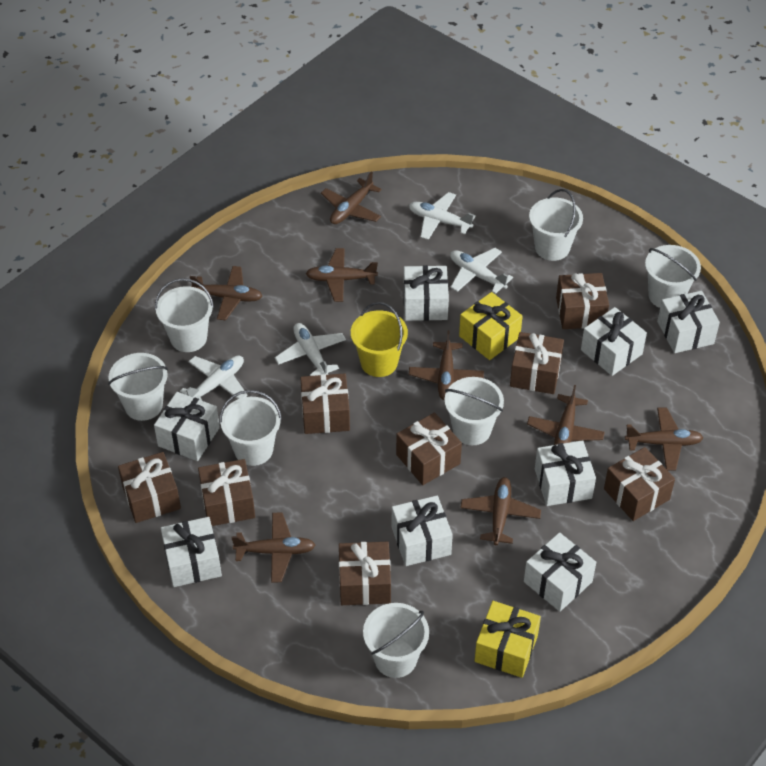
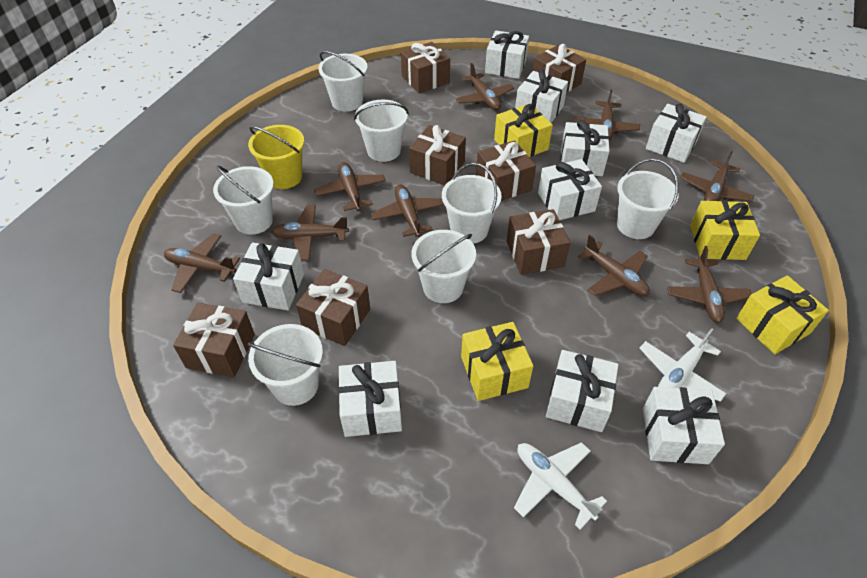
brown gift: [118,452,181,523] [198,459,255,526] [300,373,350,434] [339,542,391,605] [396,412,462,485] [510,332,564,394] [556,273,609,329] [604,447,675,521] = 8 -> [173,303,255,377] [296,269,370,346] [401,42,450,93] [409,125,466,185] [476,140,536,201] [507,209,570,275] [533,44,586,93] = 7
brown plane: [190,266,262,320] [231,513,316,583] [306,248,378,302] [321,171,382,224] [409,330,484,400] [460,477,541,545] [527,385,605,445] [625,408,703,471] = 8 -> [164,233,240,293] [271,205,349,261] [314,162,386,211] [371,184,444,237] [456,63,514,110] [574,90,640,141] [578,235,650,296] [667,246,752,323] [680,151,754,202] = 9
white gift: [154,392,220,461] [161,517,222,587] [392,496,453,566] [403,265,449,321] [524,532,596,612] [535,440,596,506] [581,307,647,376] [657,291,720,353] = 8 -> [233,243,304,310] [338,361,402,437] [485,30,529,79] [515,70,568,123] [538,159,602,220] [546,350,619,432] [561,120,609,176] [643,387,725,464] [646,103,707,163] = 9
white plane: [180,355,248,401] [275,323,346,376] [409,192,476,240] [450,248,513,294] = 4 -> [514,442,607,529] [639,328,727,402] = 2
yellow gift: [459,292,523,360] [475,601,541,678] = 2 -> [461,322,533,401] [494,103,553,157] [690,201,760,260] [736,275,829,354] = 4

